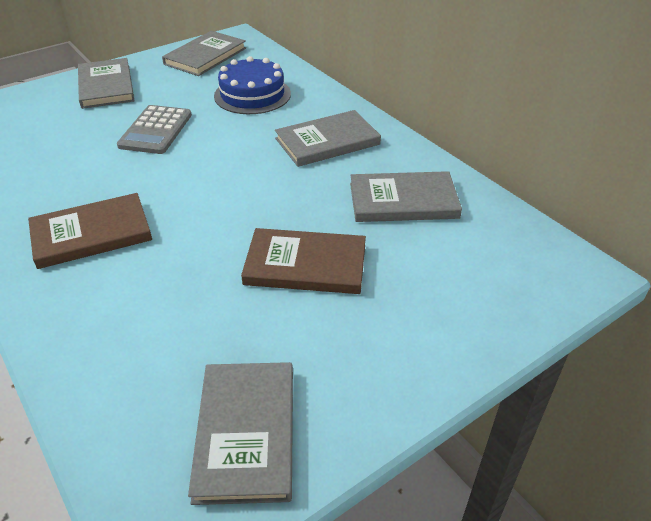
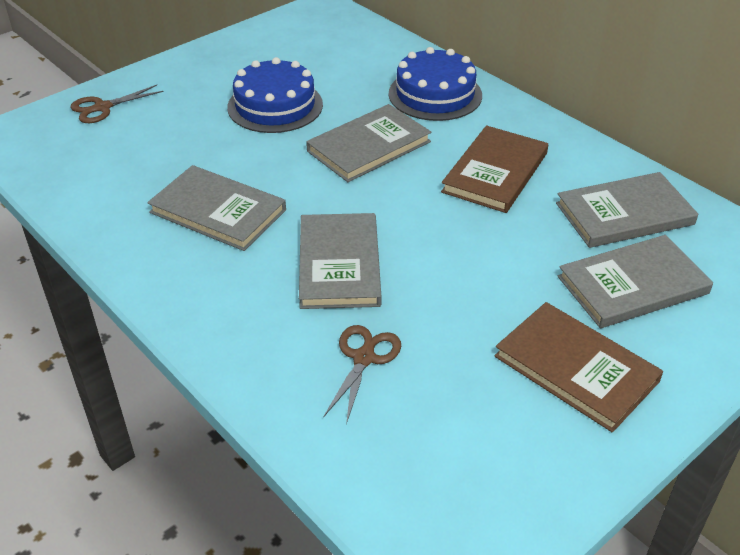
blue cake: [214,56,291,114] = 1 -> [227,57,323,133] [389,47,482,121] = 2
brown scissors: none = 0 -> [70,85,164,123] [323,325,401,424] = 2
grey calculator: [117,105,192,154] = 1 -> none = 0

